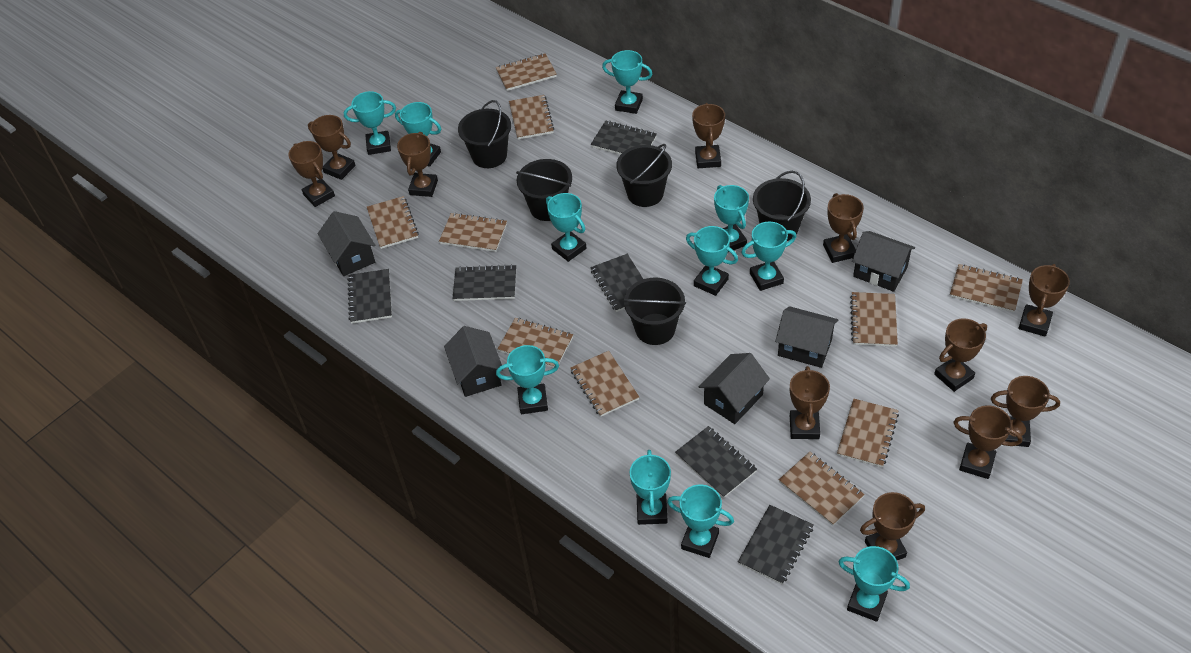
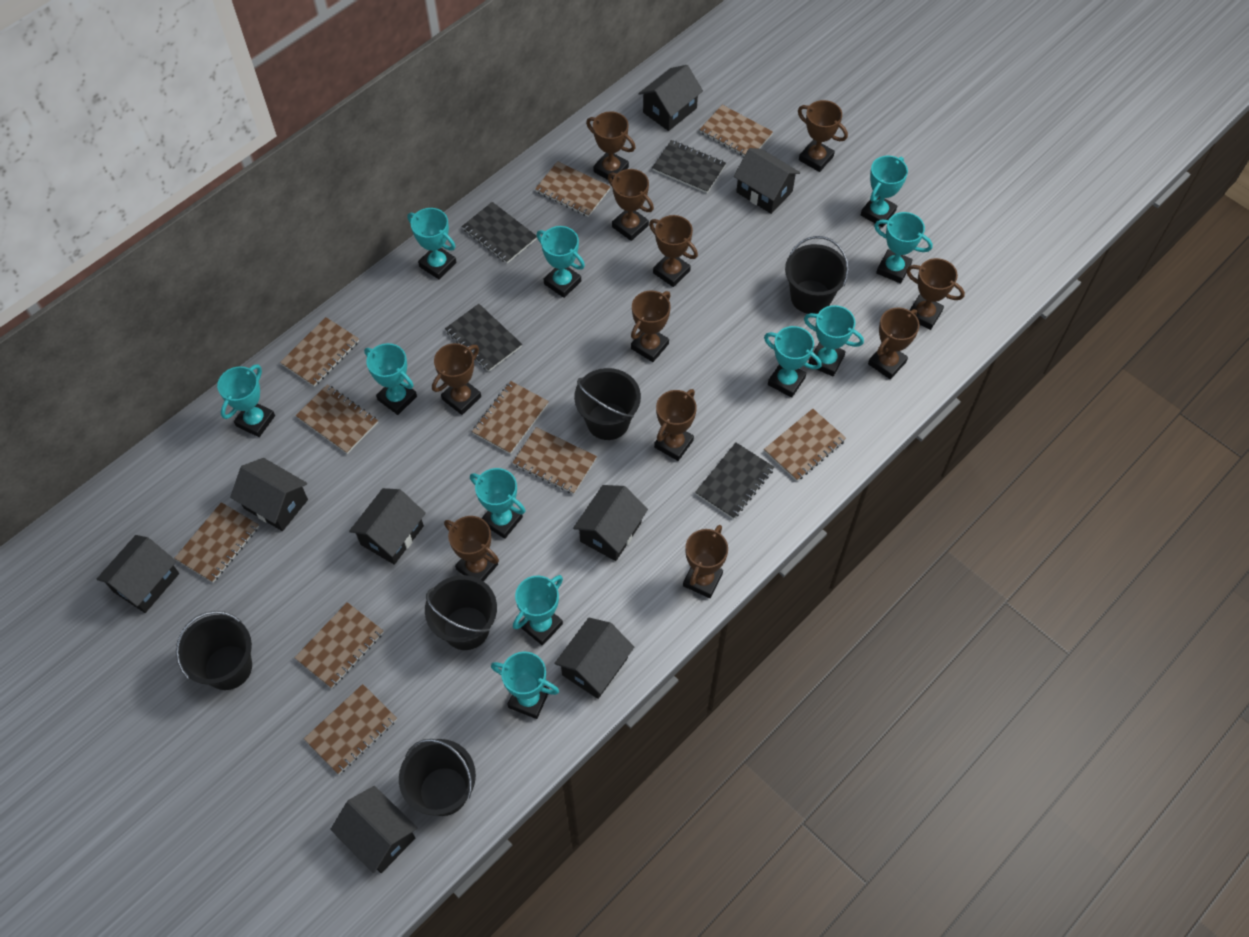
black house: [318,211,375,276] [444,326,504,397] [699,353,770,424] [775,306,838,368] [852,231,915,292] = 5 -> [97,535,179,613] [230,458,308,531] [330,786,417,873] [349,488,426,565] [554,618,634,699] [573,485,648,561] [638,65,703,131] [734,148,800,214] = 8
black notebook: [347,269,392,324] [452,264,516,301] [590,254,643,312] [591,121,657,155] [675,426,757,498] [738,505,814,584] = 6 -> [445,304,522,372] [462,202,537,264] [652,140,726,193] [695,443,774,519] = 4

